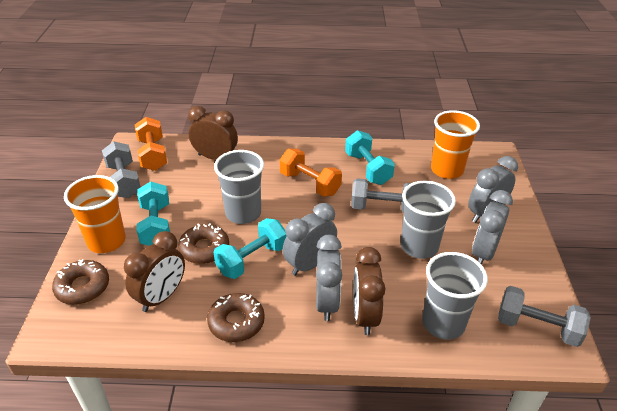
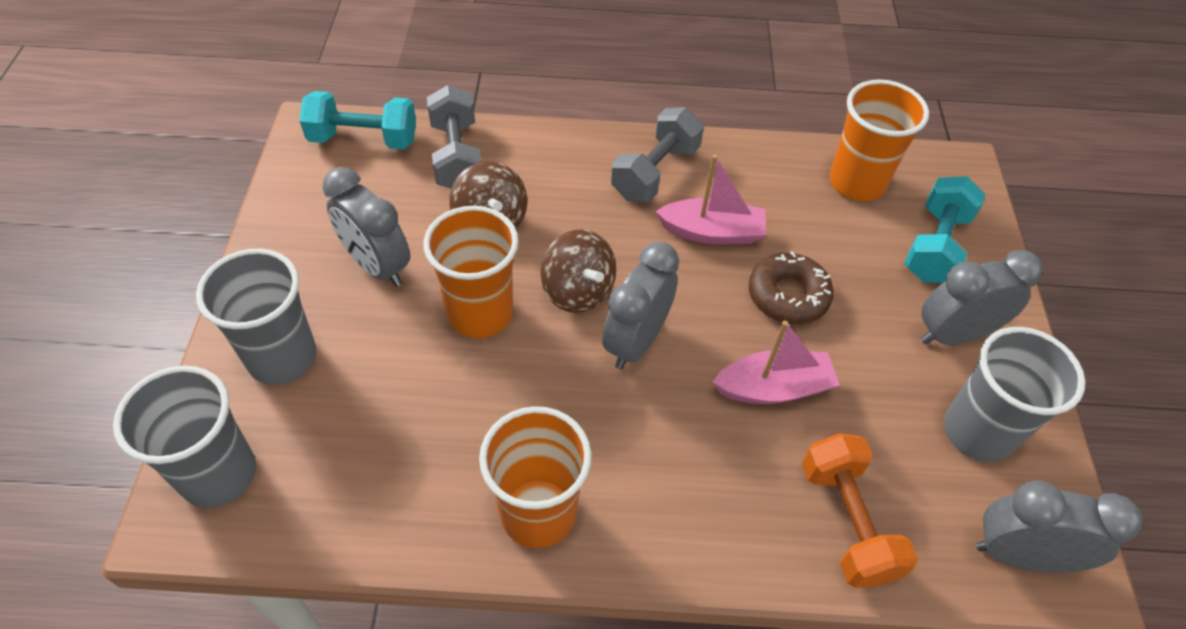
brown clock: [124,231,185,312] [188,106,238,160] [353,247,385,335] = 3 -> none = 0
brown donut: [52,259,109,305] [178,223,229,264] [207,293,265,342] = 3 -> [749,251,834,324] = 1
brown spinning top: none = 0 -> [449,161,528,228] [540,229,616,313] = 2
grey dumbbell: [102,141,141,198] [351,178,411,213] [498,286,591,347] = 3 -> [427,85,481,189] [611,107,704,202] = 2
orange cup: [64,175,126,253] [431,110,480,179] = 2 -> [423,206,519,338] [479,406,592,548] [829,80,929,201] = 3
orange dumbbell: [135,117,167,171] [280,149,342,197] = 2 -> [802,433,918,588] = 1
pink boat: none = 0 -> [656,154,766,244] [713,321,840,404] = 2
turquoise dumbbell: [137,181,170,246] [213,218,287,279] [345,130,395,185] = 3 -> [300,91,416,150] [904,176,985,283] = 2

